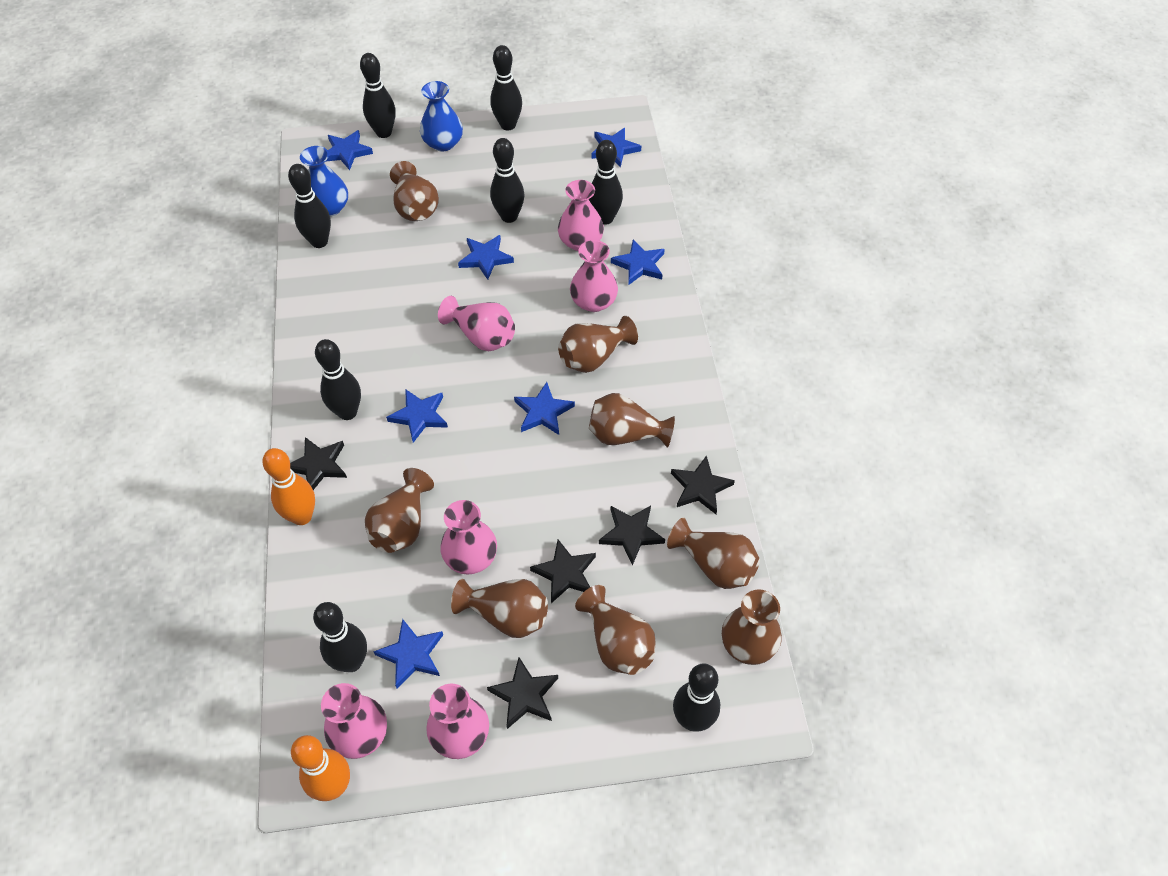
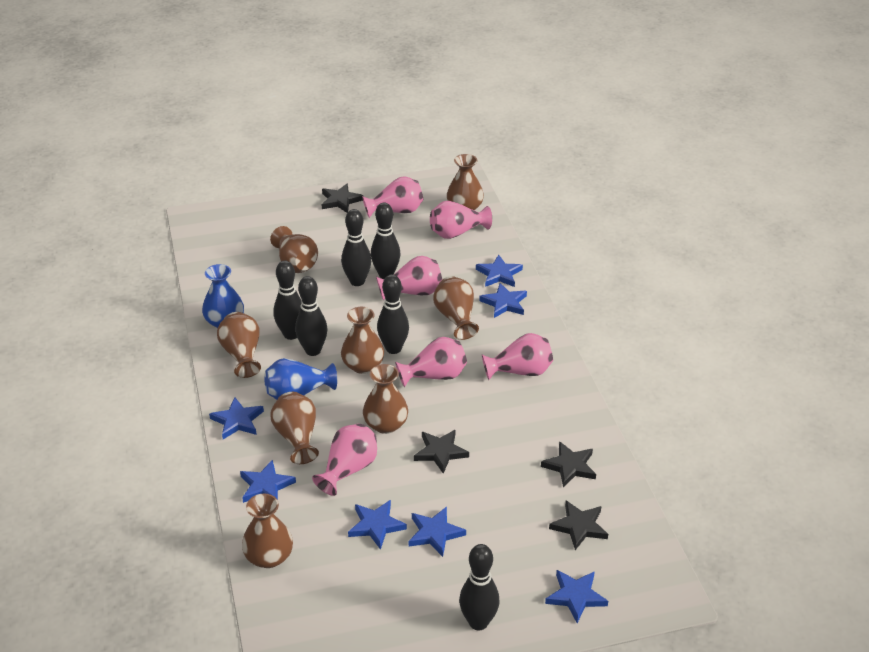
black bowling pin: [288,164,331,248] [313,602,367,672] [315,339,361,420] [360,53,395,138] [490,45,522,131] [490,138,524,223] [589,140,623,225] [673,664,720,732] = 8 -> [274,261,302,340] [295,276,328,356] [341,209,371,286] [371,203,401,279] [377,274,409,354] [459,544,500,630] = 6
black star: [290,437,347,490] [487,658,558,729] [530,540,596,603] [599,506,665,565] [671,455,735,514] = 5 -> [322,183,364,213] [414,430,469,474] [541,441,596,487] [549,501,608,550] = 4
orange bowling pin: [262,448,315,525] [291,735,350,801] = 2 -> none = 0

